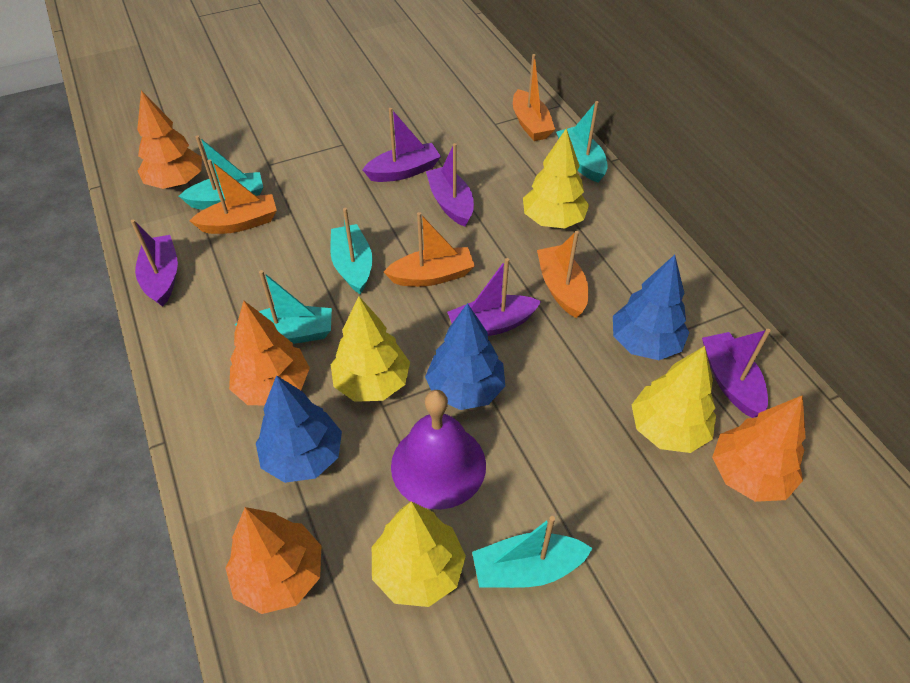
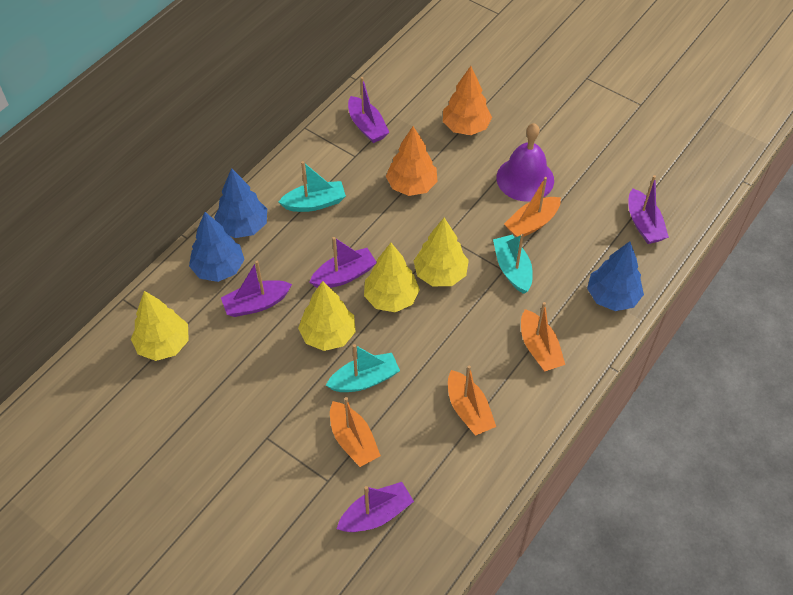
orange tree: [137,90,202,189] [226,507,321,614] [229,301,310,405] [712,395,806,502] = 4 -> [386,126,438,196] [443,66,492,135] = 2
turquoise boat: [179,136,263,209] [235,270,332,344] [330,208,373,294] [472,516,592,588] [556,101,608,183] = 5 -> [279,161,346,212] [326,344,400,392] [493,234,533,294] = 3

